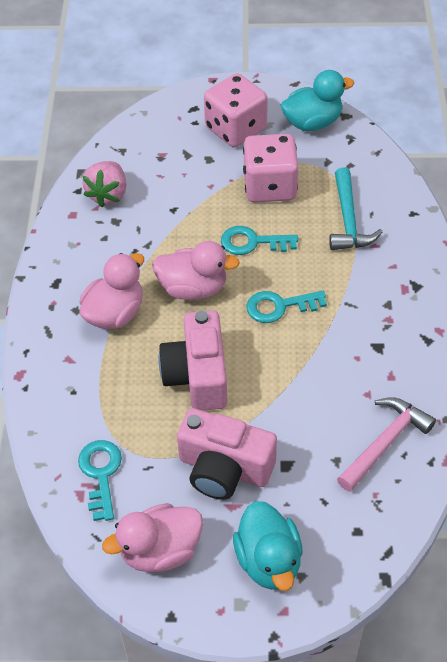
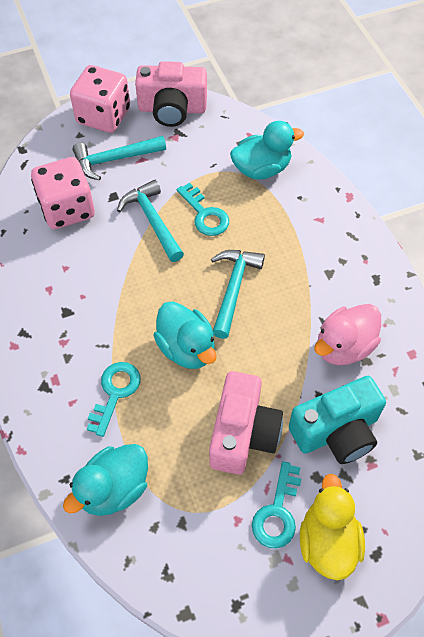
pink duck: [80,253,144,329] [102,503,203,572] [152,241,240,300] = 3 -> [314,304,381,365] = 1
pink hammer: [337,397,436,492] = 1 -> none = 0
pink strawberry: [82,161,127,207] = 1 -> none = 0
turquoise camera: none = 0 -> [289,376,386,464] = 1
turquoise duck: [233,501,303,591] [281,70,354,131] = 2 -> [63,444,148,516] [153,301,216,369] [230,121,304,180] = 3
turquoise hammer: [329,168,382,250] = 1 -> [73,136,166,180] [117,180,184,262] [211,250,265,339] = 3
yellow duck: none = 0 -> [300,474,365,580] = 1

